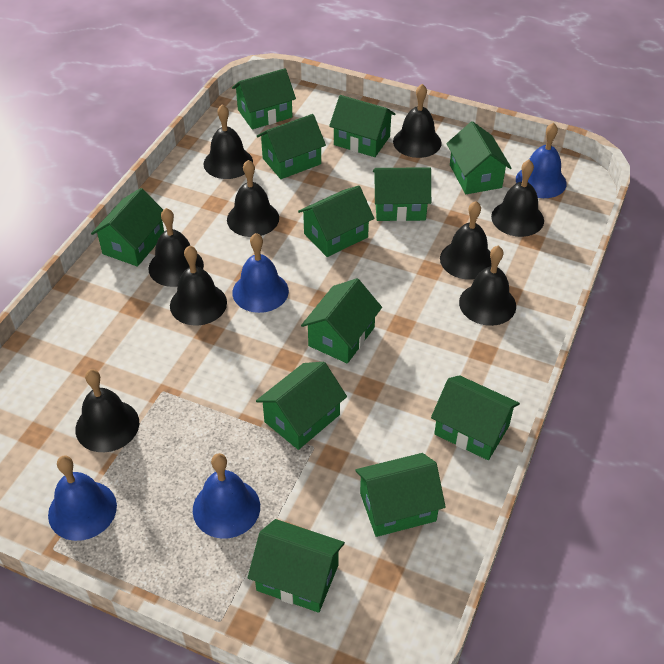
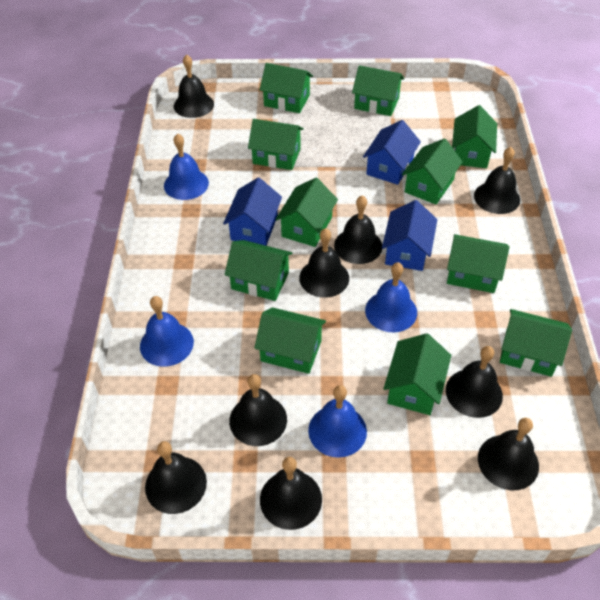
blue house: none = 0 -> [223,177,282,246] [363,120,421,185] [382,200,437,271] = 3
green house: [91,188,164,267] [232,68,296,129] [248,519,345,613] [256,362,347,450] [257,114,326,179] [298,186,374,257] [301,278,382,364] [329,95,395,157] [355,453,446,537] [373,167,431,221] [431,375,520,460] [446,121,512,194] = 12 -> [225,240,293,301] [248,119,304,170] [254,307,326,374] [260,63,313,113] [276,178,338,247] [352,65,404,116] [384,333,451,415] [402,139,463,204] [447,234,510,293] [452,105,497,168] [500,309,572,377] = 11

